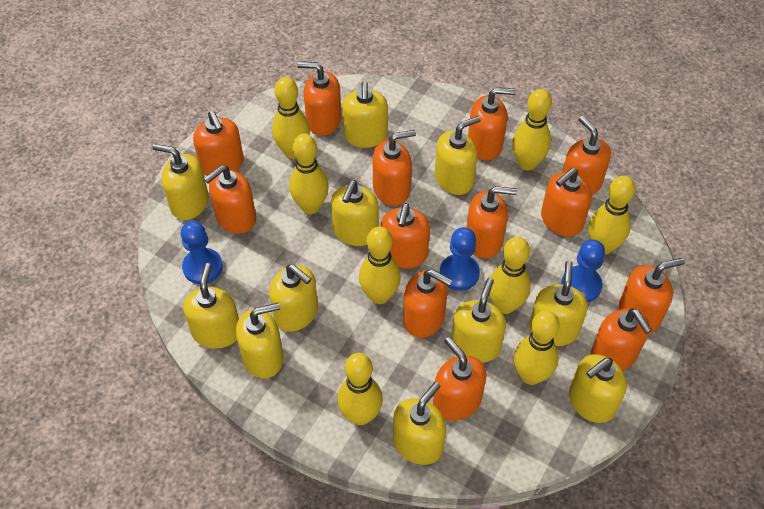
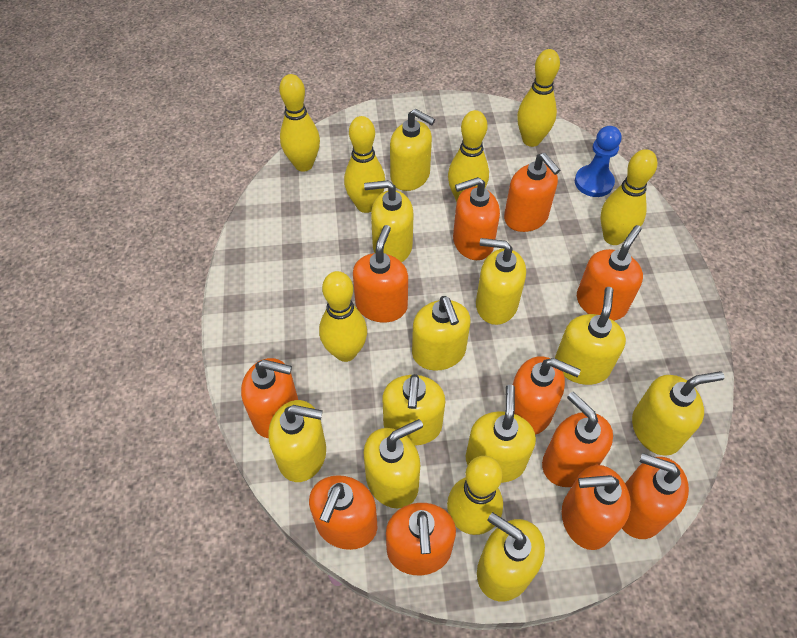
blue pawn: [181,221,223,284] [440,227,480,291] [561,239,605,302] = 3 -> [575,126,621,197] = 1
orange soap dispenser: [193,111,244,176] [204,165,256,234] [297,62,342,136] [373,130,416,206] [381,203,430,268] [403,269,453,338] [433,337,486,421] [466,186,517,259] [468,87,516,161] [541,168,592,237] [563,116,611,196] [591,308,652,371] [619,258,684,333] = 13 -> [241,358,298,438] [309,475,377,550] [353,225,408,323] [386,503,456,575] [453,177,500,260] [504,153,560,232] [513,356,581,435] [542,392,613,487] [562,465,631,550] [577,225,643,321] [622,453,689,539] = 11
yellow bowling pin: [272,77,310,159] [289,134,329,214] [337,353,383,425] [359,226,401,304] [489,237,530,314] [512,89,552,170] [514,310,560,385] [589,175,635,255] = 8 -> [279,74,320,172] [319,271,367,362] [344,116,385,213] [447,456,503,535] [448,110,489,202] [517,49,560,147] [600,149,657,245] = 7

